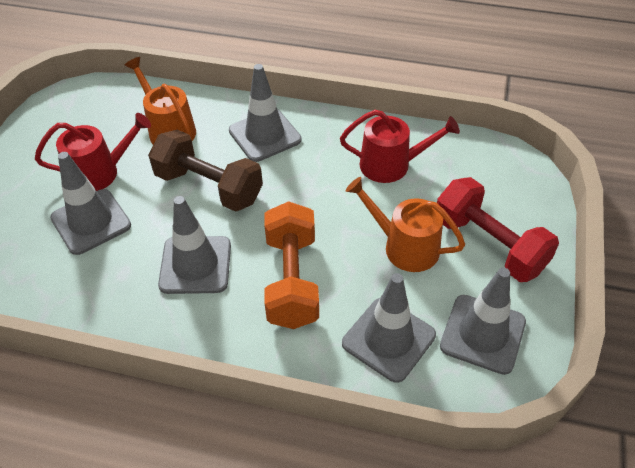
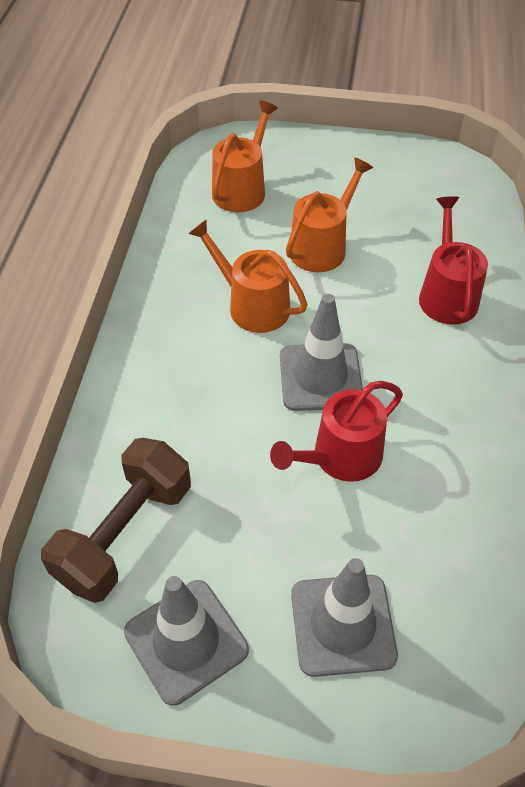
grey traffic cone: [50,152,131,255] [158,196,231,294] [229,64,302,162] [342,273,436,383] [440,268,526,375] = 5 -> [124,576,249,706] [280,294,363,411] [291,558,398,677] = 3
orange dumbbell: [264,201,319,329] = 1 -> none = 0
orange watering can: [125,57,196,144] [346,177,465,272] = 2 -> [188,220,307,333] [212,101,278,212] [286,157,373,272] = 3
red dumbbell: [437,177,559,282] = 1 -> none = 0

